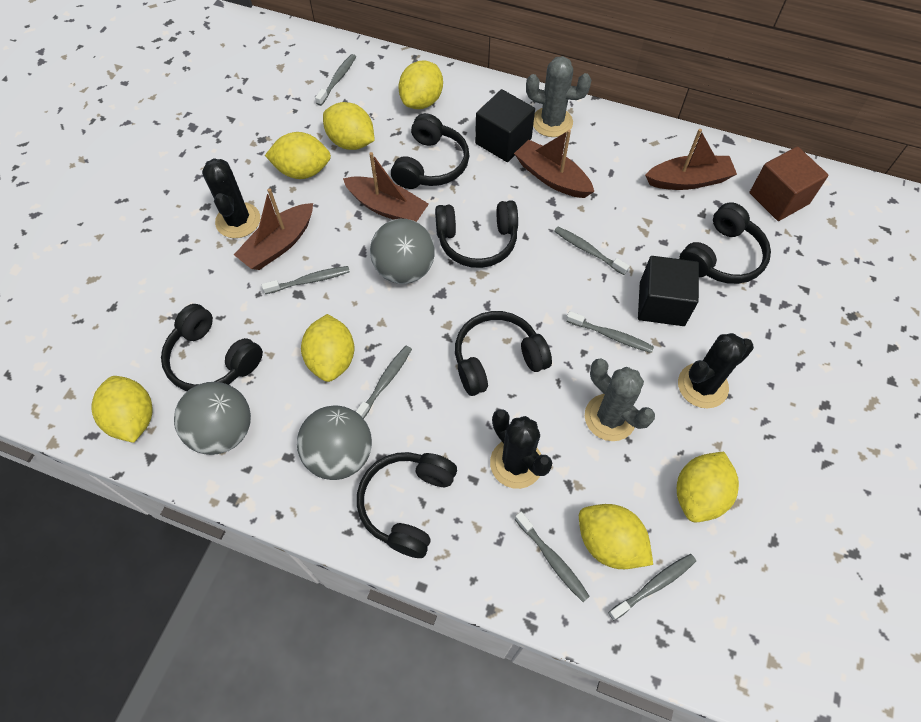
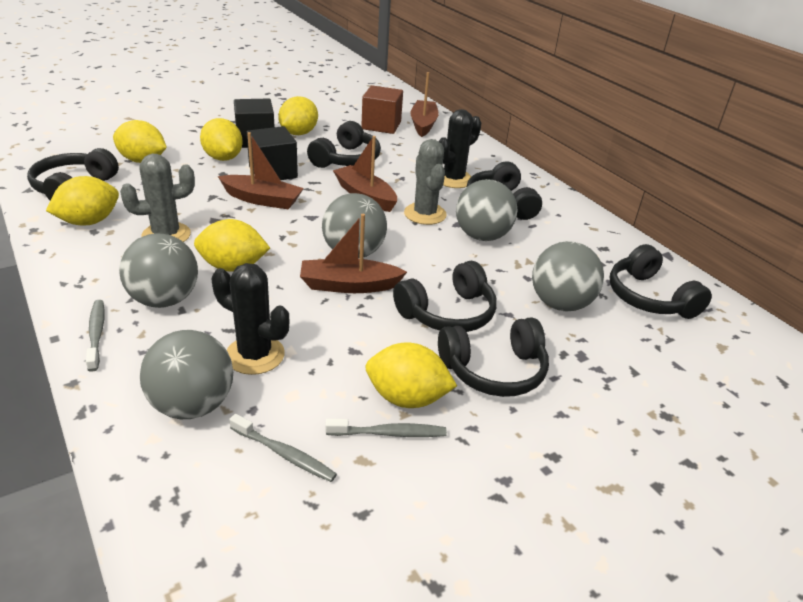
black cactus: [202,158,260,238] [490,409,552,489] [678,333,754,408] = 3 -> [211,263,289,375] [438,109,481,188] = 2
grey ball: [174,382,251,455] [297,406,372,480] [370,219,435,284] = 3 -> [119,234,198,308] [140,330,233,419] [322,193,387,258] [456,179,518,241] [532,241,604,311] = 5
grey toothbrush: [262,266,350,294] [315,54,356,106] [356,346,412,419] [515,512,590,602] [554,227,630,275] [566,311,654,353] [608,554,696,620] = 7 -> [86,300,105,372] [229,414,337,482] [325,419,447,437] = 3
yellow lemon: [92,376,153,443] [265,132,331,179] [301,314,355,382] [323,102,375,150] [398,61,443,109] [579,504,653,569] [677,452,739,523] = 7 -> [46,176,119,226] [113,120,167,163] [194,219,270,272] [200,118,243,161] [278,96,318,135] [366,343,457,408] = 6

